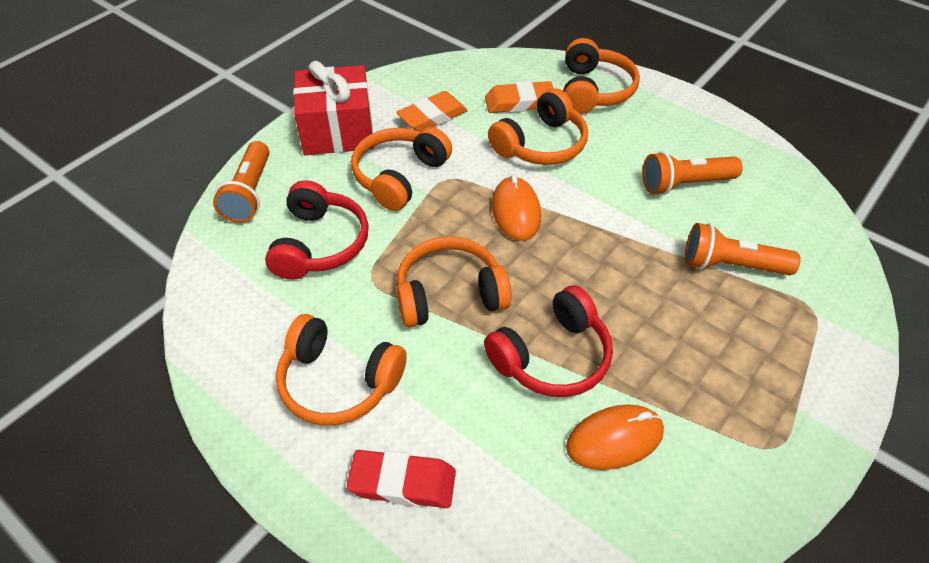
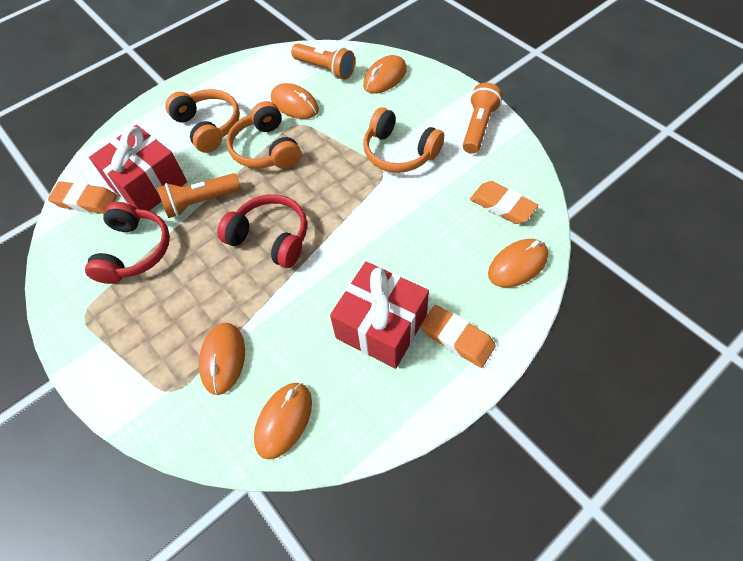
orange eraser: [396,91,468,132] [485,81,554,113] = 2 -> [48,181,117,214] [420,305,496,368] [470,181,538,224] = 3
orange headphones: [276,314,407,426] [351,127,452,211] [397,236,512,327] [488,88,588,165] [563,38,640,114] = 5 -> [165,89,240,153] [226,101,301,169] [363,107,444,173] = 3
orange mouse: [492,174,541,241] [566,404,664,470] = 2 -> [199,323,245,395] [254,383,312,459] [271,83,319,119] [363,55,407,94] [488,239,548,287] = 5
red eraser: [347,450,456,508] = 1 -> none = 0
red gift: [293,60,374,155] = 1 -> [89,125,187,211] [330,262,429,369] = 2

